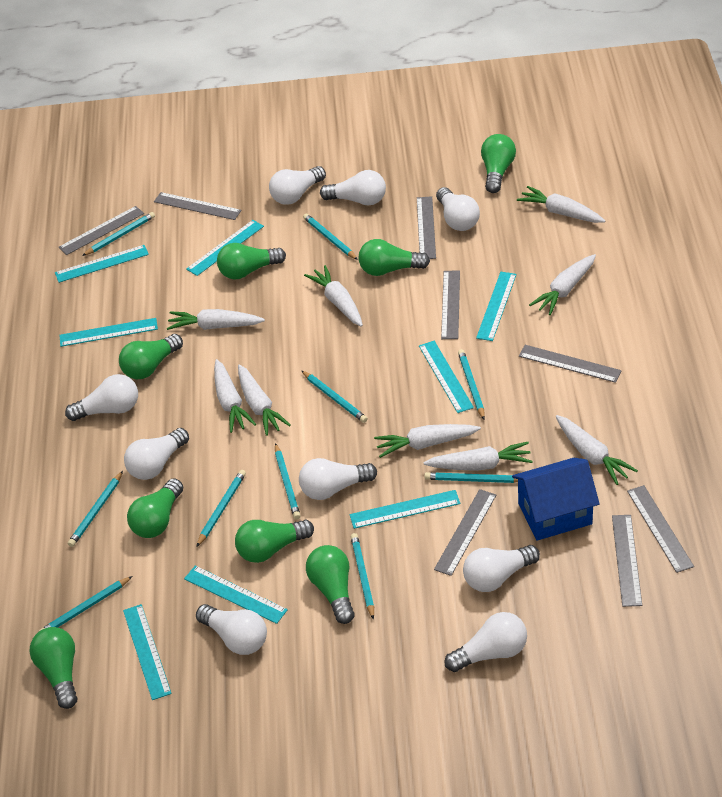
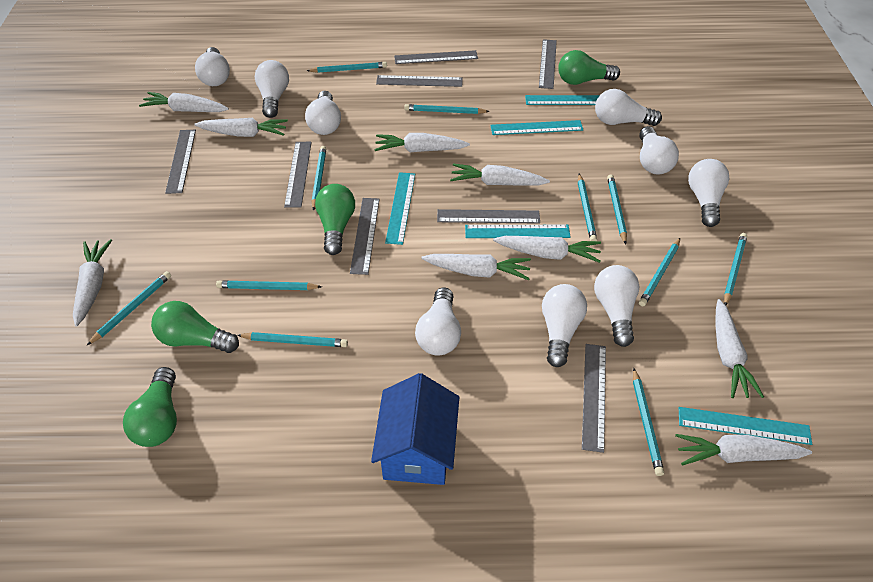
green light bulb: [30,627,78,709] [119,334,183,379] [127,478,183,538] [217,243,286,280] [235,520,314,563] [306,545,355,624] [359,239,430,276] [481,134,516,193] = 8 -> [123,367,177,447] [151,301,239,353] [315,184,355,255] [558,50,620,85] = 4
turquoise pencil: [39,576,133,631] [68,471,123,547] [82,212,155,256] [196,470,246,547] [275,443,301,519] [301,370,368,423] [303,213,358,260] [351,533,374,620] [424,472,518,483] [458,349,485,420] = 10 -> [87,271,171,345] [216,281,322,290] [237,332,348,347] [306,62,387,73] [312,146,327,211] [404,104,490,114] [578,174,597,241] [607,174,627,244] [633,368,664,476] [639,238,680,306] [724,233,747,305] = 11
turquoise ruler: [55,245,149,283] [60,318,158,347] [123,604,171,700] [184,566,288,624] [186,220,264,276] [350,490,460,529] [419,341,474,413] [476,272,516,341] = 8 -> [385,172,415,245] [465,225,570,238] [490,120,583,135] [525,95,600,105] [679,407,812,445] = 5

